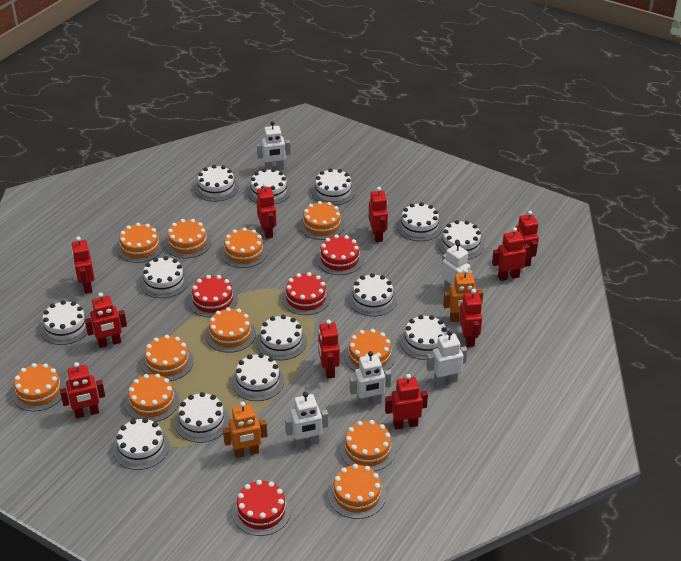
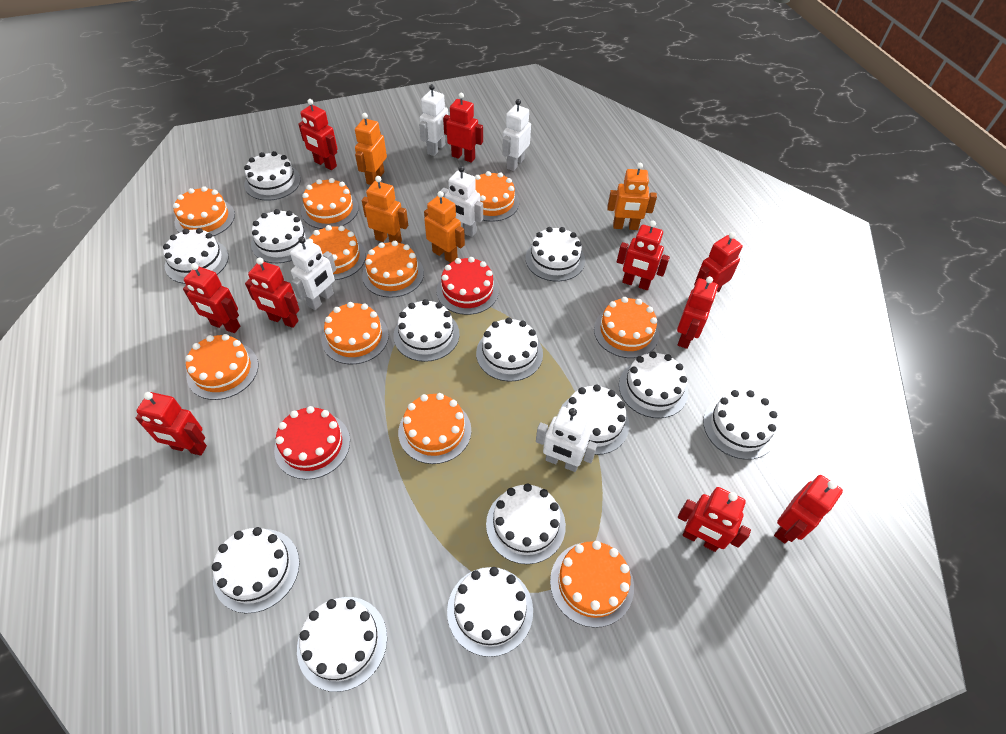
orange cake: [12,363,66,411] [117,223,164,263] [125,374,179,422] [142,335,194,381] [165,219,211,258] [205,307,256,353] [221,227,268,268] [299,201,345,240] [328,464,386,519] [340,420,396,471] [344,329,395,371] = 11 -> [173,186,235,236] [185,334,259,400] [301,178,359,229] [307,225,366,280] [322,302,389,364] [362,241,424,298] [398,393,471,464] [475,171,519,222] [550,541,634,628] [594,297,659,358] = 10
orange robot: [223,401,267,458] [443,269,483,322] = 2 -> [355,113,387,185] [362,176,408,243] [424,191,465,263] [607,162,657,230] = 4
red cake: [189,275,238,318] [232,480,291,536] [282,272,331,315] [316,234,363,275] = 4 -> [274,406,350,480] [437,257,499,315] = 2

